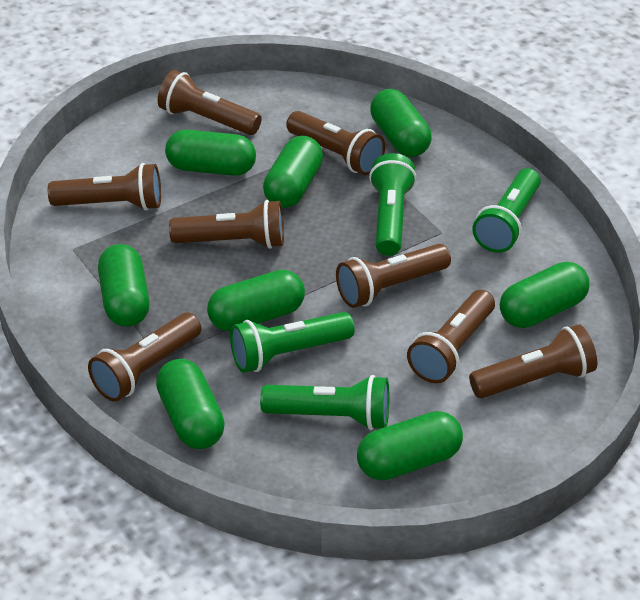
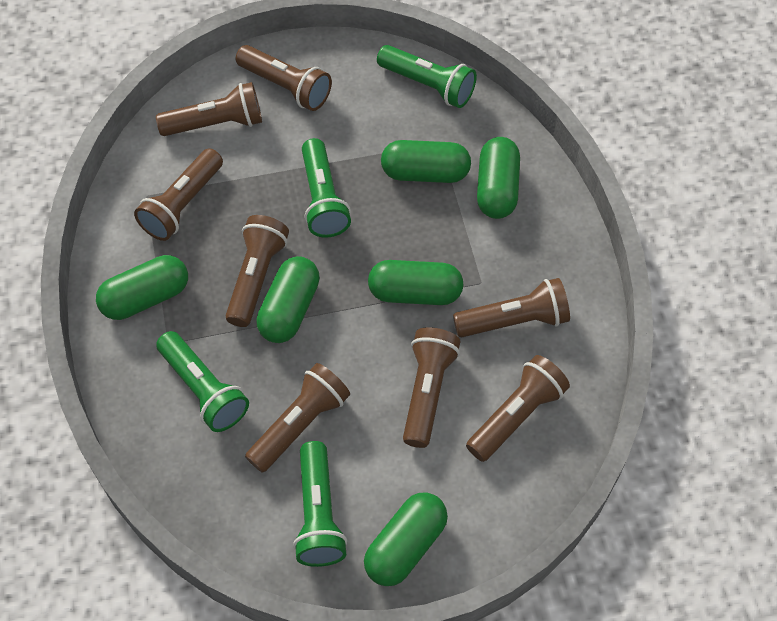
green capsule: [98,244,150,327] [156,359,225,449] [165,130,256,176] [207,270,305,332] [263,136,323,208] [357,411,463,480] [370,89,432,157] [500,262,590,328] = 8 -> [96,255,188,320] [256,256,320,343] [364,492,448,586] [368,260,464,305] [381,140,471,183] [477,137,520,219] = 6

